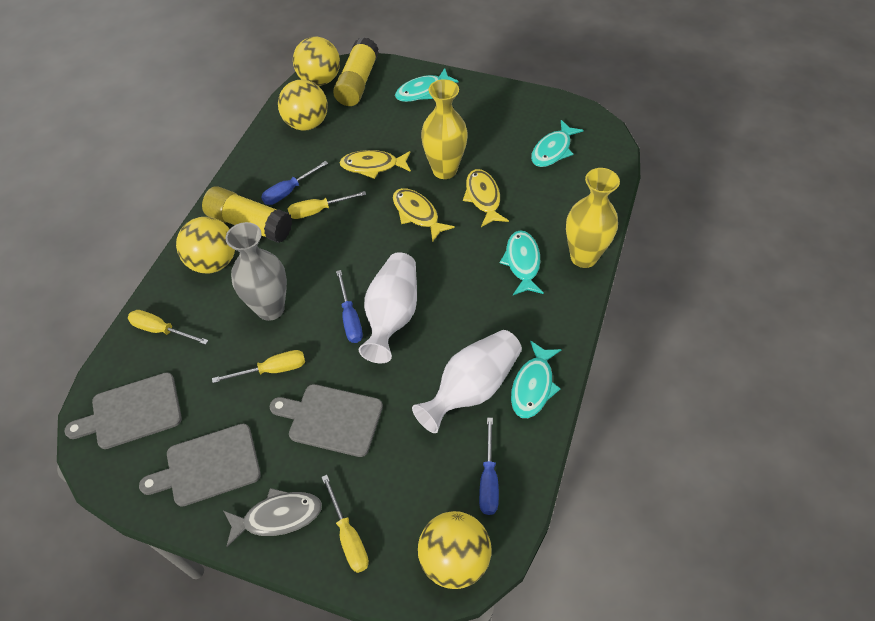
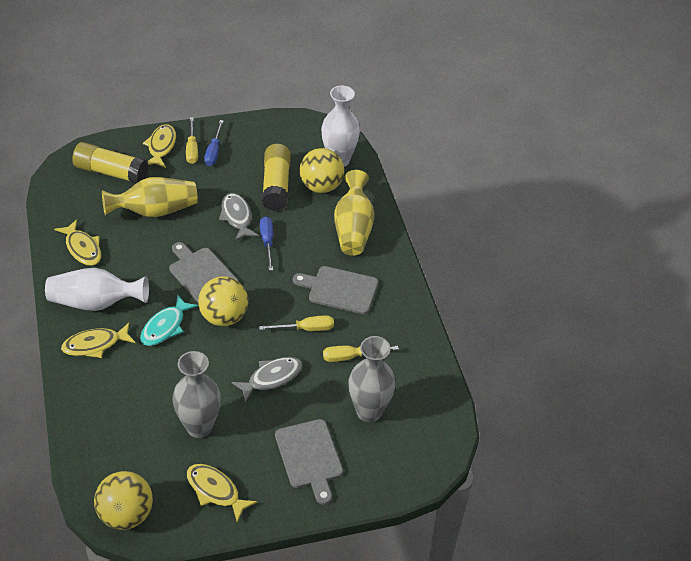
blue screwdriver: [261,161,328,205] [336,270,363,343] [479,418,499,515] = 3 -> [204,120,224,166] [260,216,273,271] = 2
grey fish: [224,488,322,547] = 1 -> [219,193,259,241] [231,357,302,402] = 2
grey vase: [226,222,287,321] = 1 -> [172,351,221,438] [349,336,396,422] = 2
turquoise fish: [395,68,458,102] [500,230,544,295] [511,340,562,418] [531,120,584,167] = 4 -> [140,294,198,346] = 1
yellow ball: [176,217,235,273] [278,80,328,131] [293,37,340,86] [418,511,491,589] = 4 -> [94,471,153,530] [198,277,248,326] [300,148,344,193] = 3
yellow fish: [339,150,411,179] [393,188,455,242] [463,169,509,227] = 3 -> [54,219,101,266] [61,323,135,358] [143,124,176,168] [187,464,257,522] = 4
yellow screwdriver: [128,310,209,345] [212,350,305,383] [288,191,366,219] [322,475,369,573] = 4 -> [186,117,198,164] [259,315,334,331] [323,346,399,362] = 3

